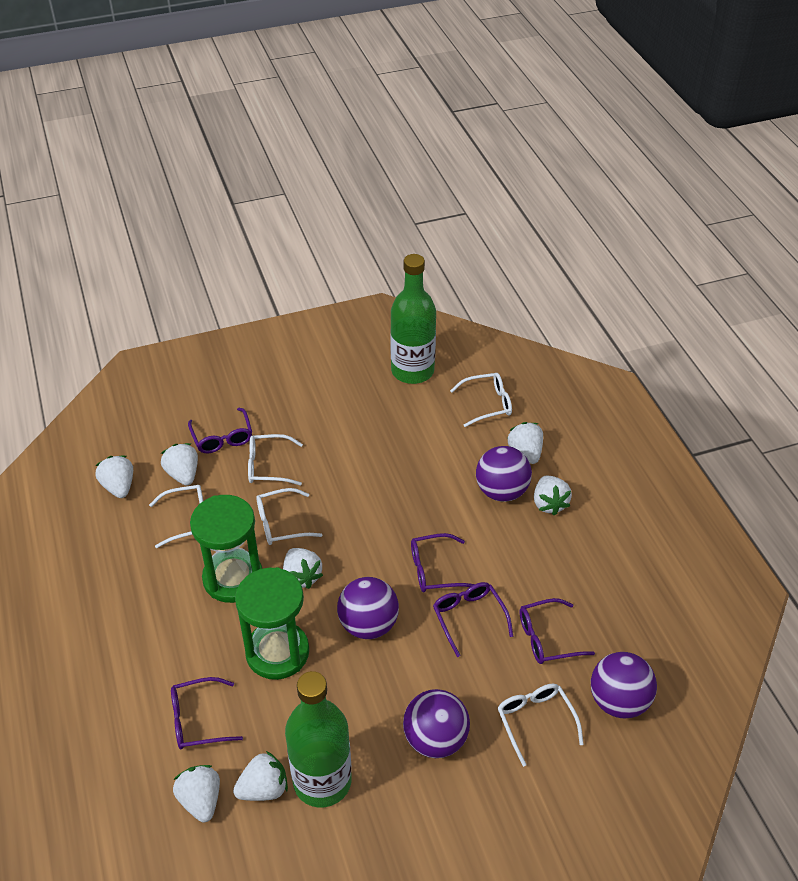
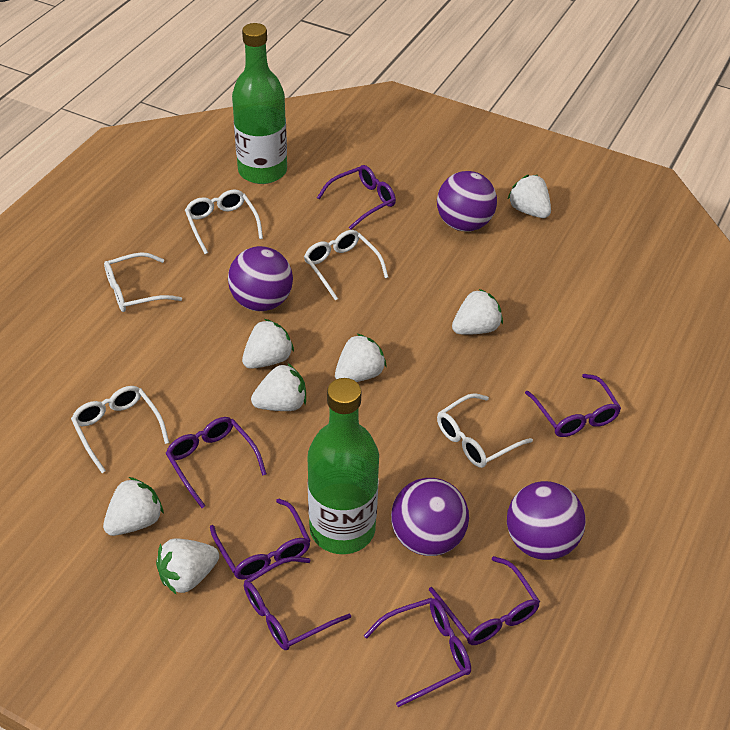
green hourglass: [190,495,262,603] [235,567,309,680] = 2 -> none = 0
purple glasses: [171,677,243,749] [188,408,252,453] [411,533,475,592] [433,582,513,657] [520,598,595,664] = 5 -> [165,417,267,508] [210,498,311,580] [244,556,351,650] [317,165,396,230] [364,598,471,707] [429,556,540,645] [525,374,621,437] = 7

